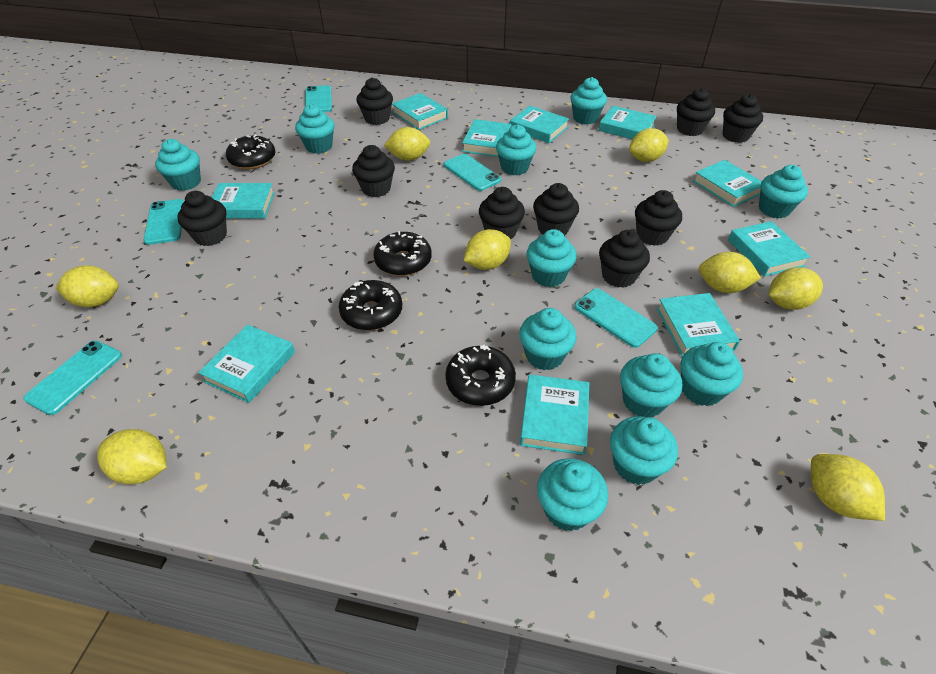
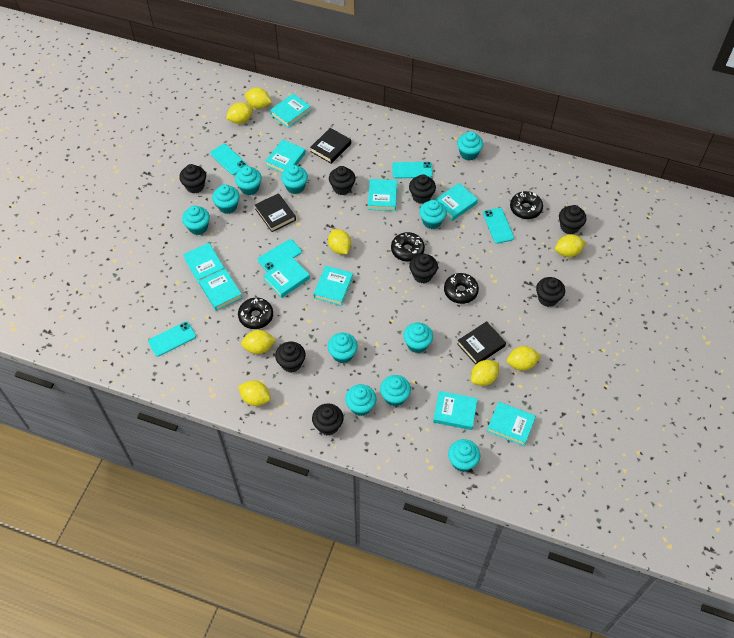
black book: none = 0 -> [255,193,296,232] [310,128,351,164] [457,321,506,365] = 3
black cupcake: [177,191,227,246] [352,145,395,197] [357,77,393,125] [479,187,525,239] [533,183,579,235] [599,230,650,288] [635,190,682,246] [677,88,715,136] [723,94,763,143] = 9 -> [179,164,206,193] [275,342,305,373] [312,403,343,436] [329,166,355,195] [409,175,436,204] [409,254,438,283] [536,277,565,307] [559,205,586,234] = 8

